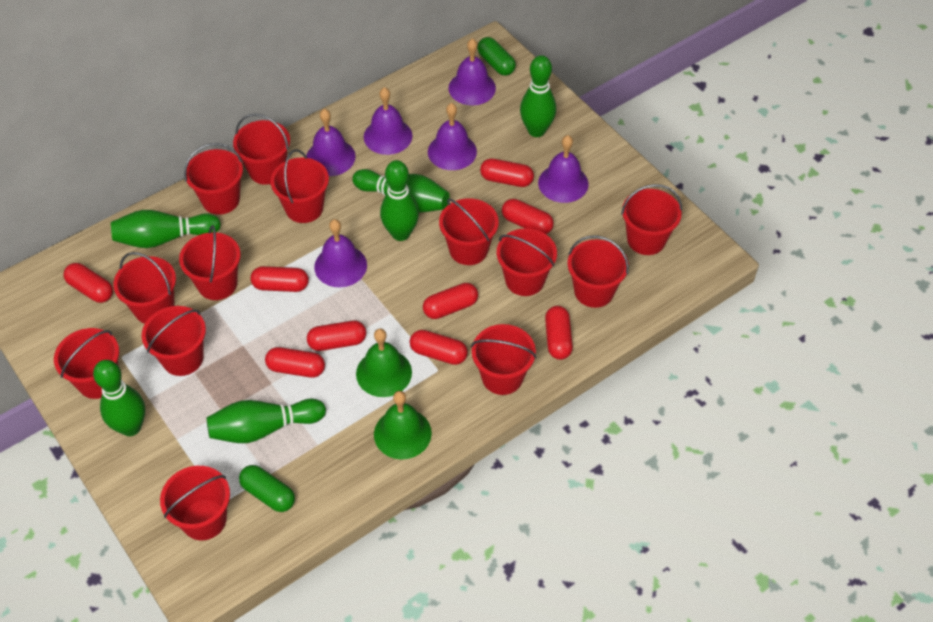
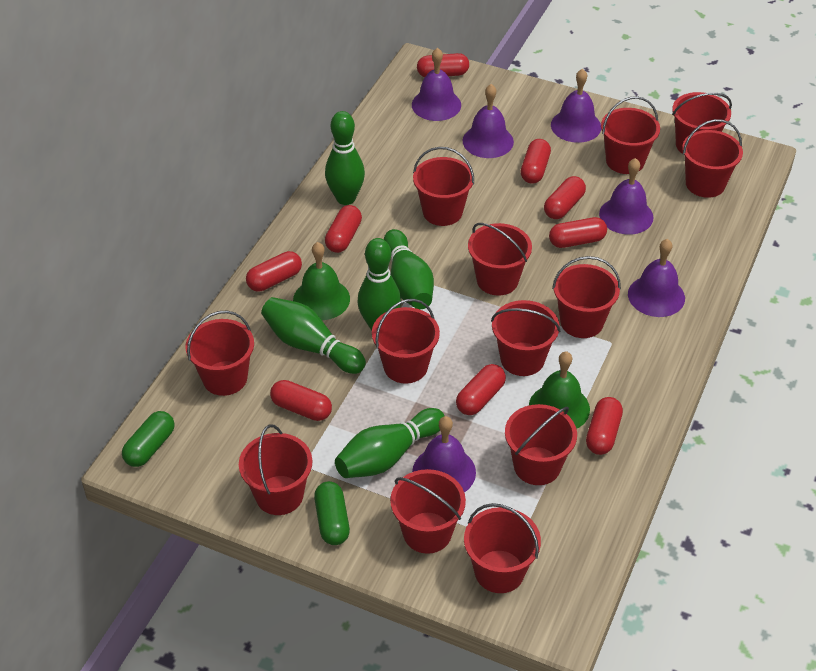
green bowling pin: [93,360,145,436] [111,210,221,248] [206,399,326,443] [352,169,450,212] [380,160,419,241] [520,55,556,137] = 6 -> [261,297,366,374] [325,111,365,205] [335,408,445,478] [358,238,401,330] [384,229,434,309] = 5

